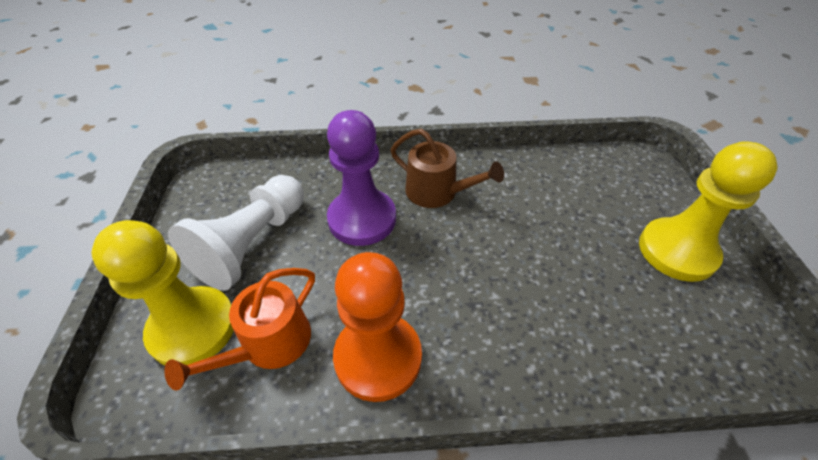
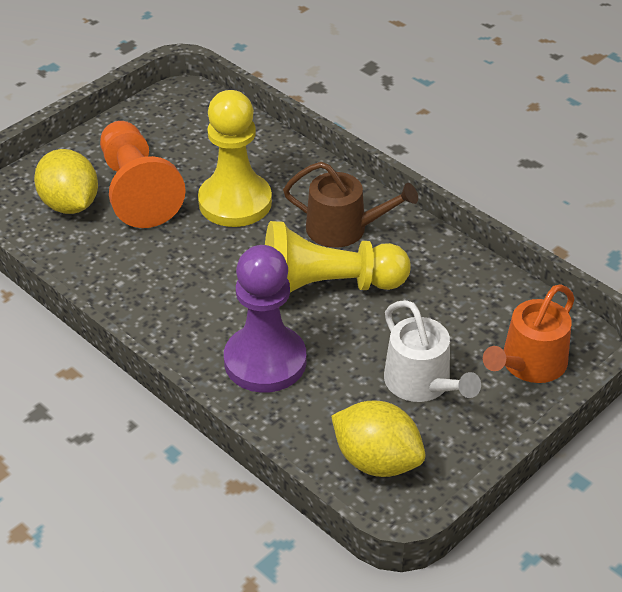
white pawn: [168,175,304,291] = 1 -> none = 0
white watering can: none = 0 -> [384,300,481,402] = 1
yellow lemon: none = 0 -> [34,149,98,214] [331,400,425,477] = 2

